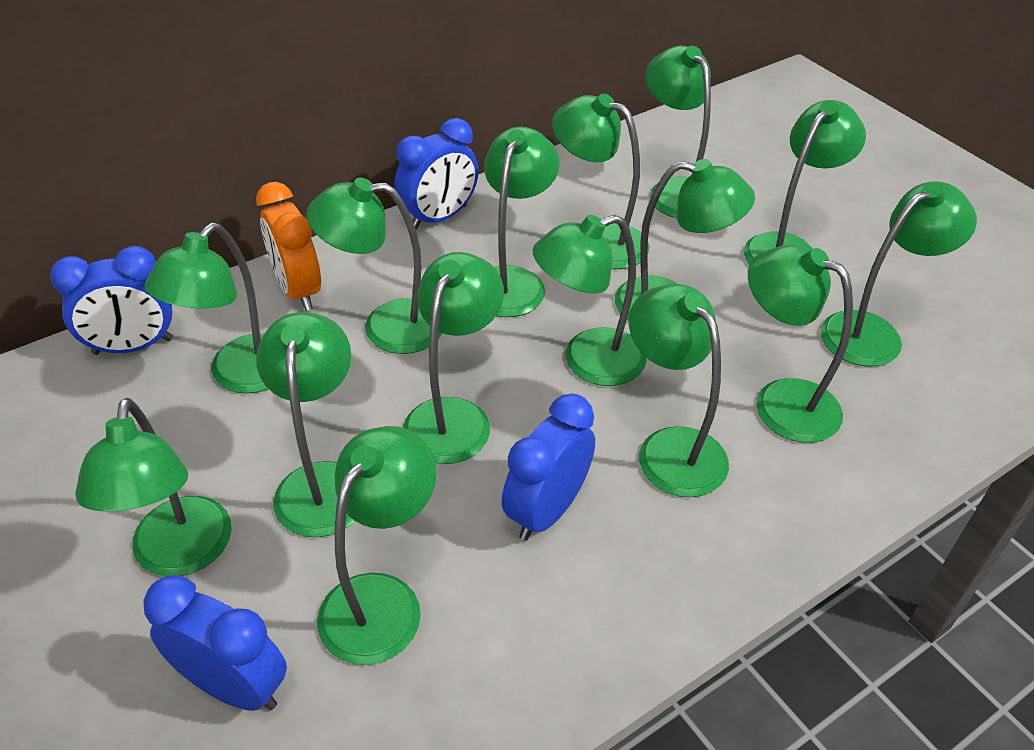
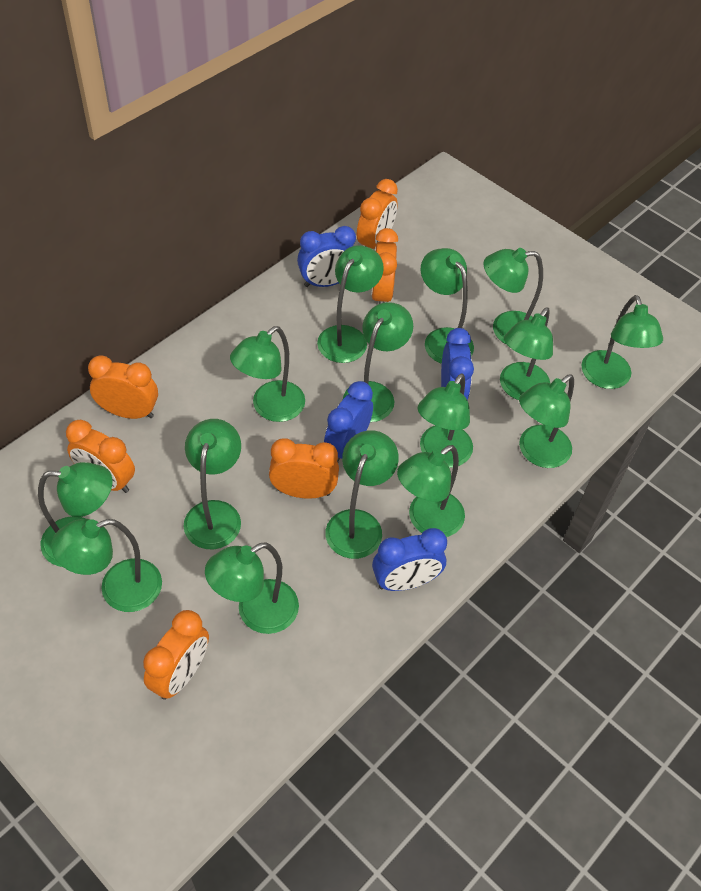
orange clock: [256,182,321,311] = 1 -> [66,419,135,493] [88,355,158,419] [143,610,209,700] [269,438,339,499] [357,179,398,249] [371,228,398,304] = 6

